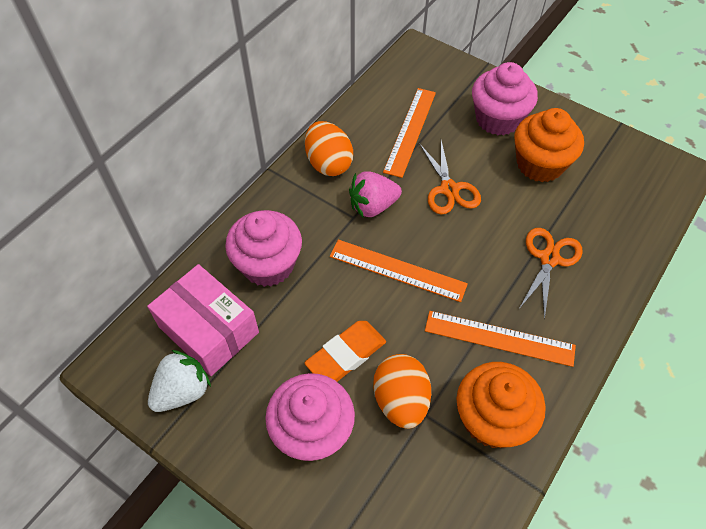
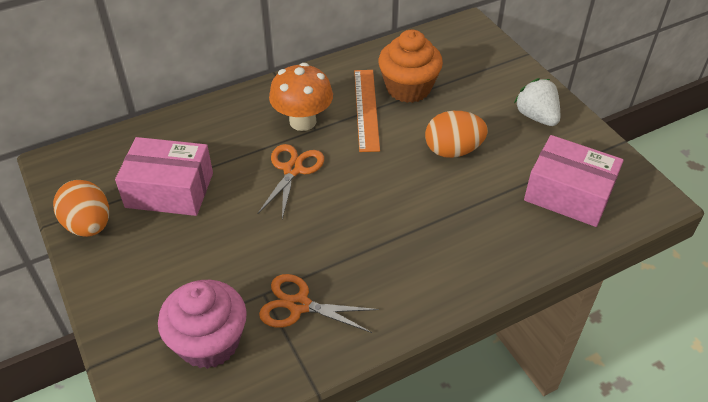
orange cupcake: [457,362,546,448] [514,108,584,182] = 2 -> [378,30,443,103] = 1
orange eraser: [304,321,386,382] = 1 -> none = 0
orange mushroom: none = 0 -> [269,63,333,131] = 1
orange ruler: [330,239,468,302] [383,88,436,178] [425,311,576,367] = 3 -> [354,70,380,152] = 1
pink box: [147,264,259,376] = 1 -> [115,137,213,216] [524,135,624,227] = 2
pink cupcake: [225,210,302,287] [265,373,355,461] [472,62,538,135] = 3 -> [158,280,247,369] = 1
pink strawberry: [349,171,402,217] = 1 -> none = 0

